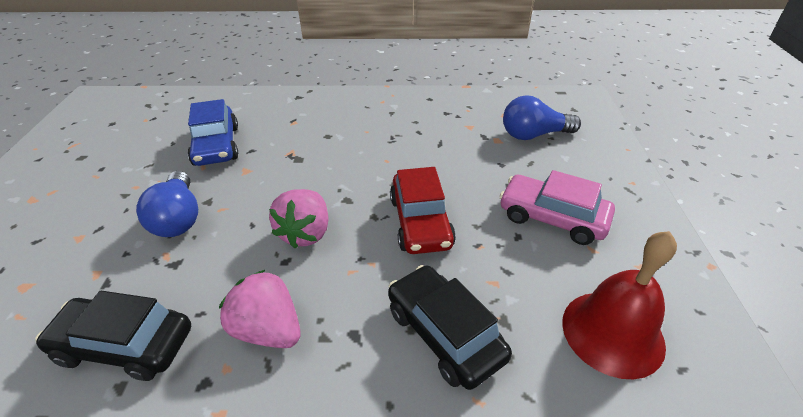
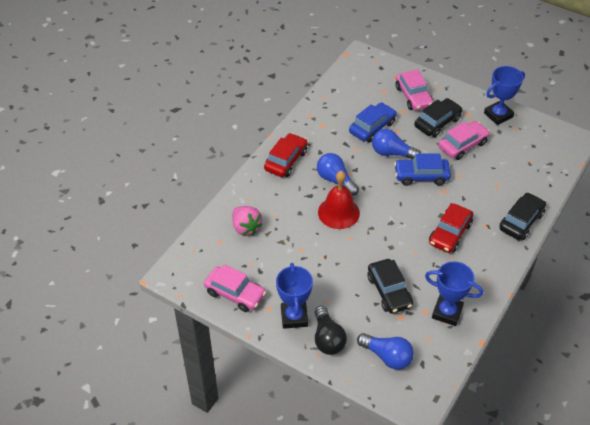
black car: [35,291,191,381] [388,265,512,390] = 2 -> [368,259,413,314] [414,98,463,137] [499,192,546,240] = 3
black light bulb: none = 0 -> [315,306,347,355] = 1
blue car: [188,99,238,166] = 1 -> [349,102,397,142] [394,153,451,186] = 2
blue light bulb: [136,171,198,237] [503,95,581,140] = 2 -> [317,153,359,196] [357,333,414,370] [372,129,421,159] = 3
blue trophy: none = 0 -> [276,263,313,329] [425,261,483,326] [484,66,525,125] = 3
pink car: [499,170,615,245] = 1 -> [204,264,266,312] [395,69,433,111] [438,121,490,160] = 3
pink strawberry: [219,270,301,348] [269,189,328,249] = 2 -> [232,206,263,236] = 1
red car: [390,167,456,254] = 1 -> [264,133,308,177] [429,203,473,253] = 2

